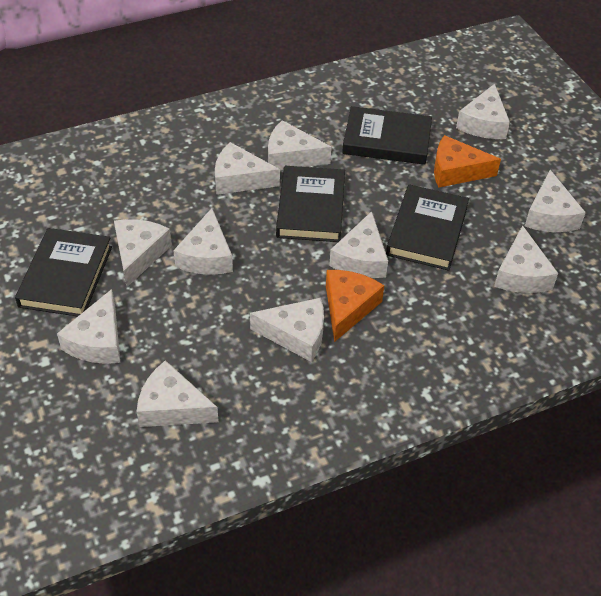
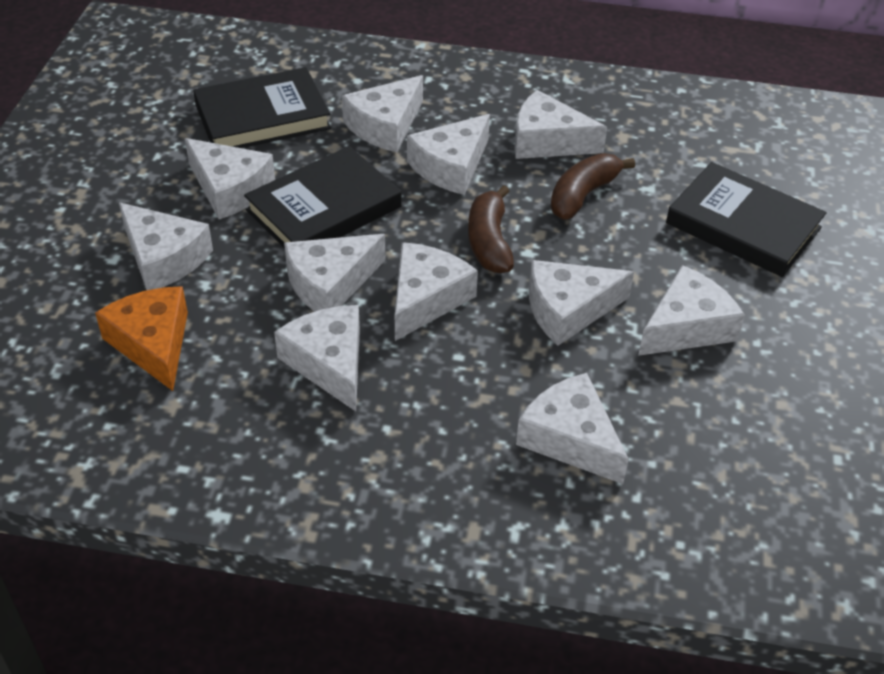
black book: [15,228,112,317] [276,166,345,242] [342,106,432,165] [386,184,469,271] = 4 -> [193,67,331,148] [244,146,402,248] [666,162,827,277] = 3
brown banana: none = 0 -> [468,185,514,273] [550,153,635,219] = 2
orange cheese: [326,270,384,342] [434,135,501,188] = 2 -> [95,286,188,391] = 1

